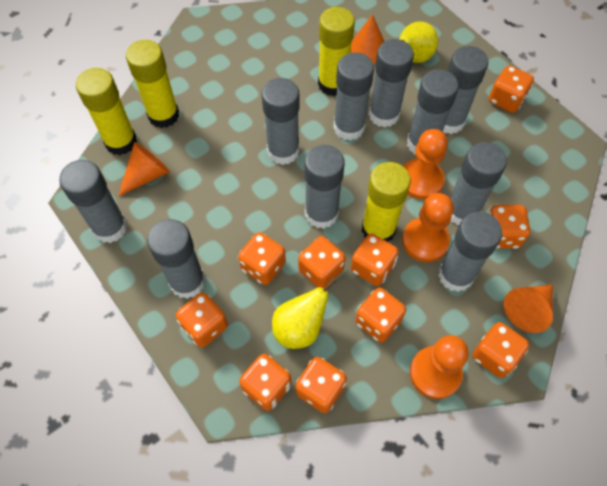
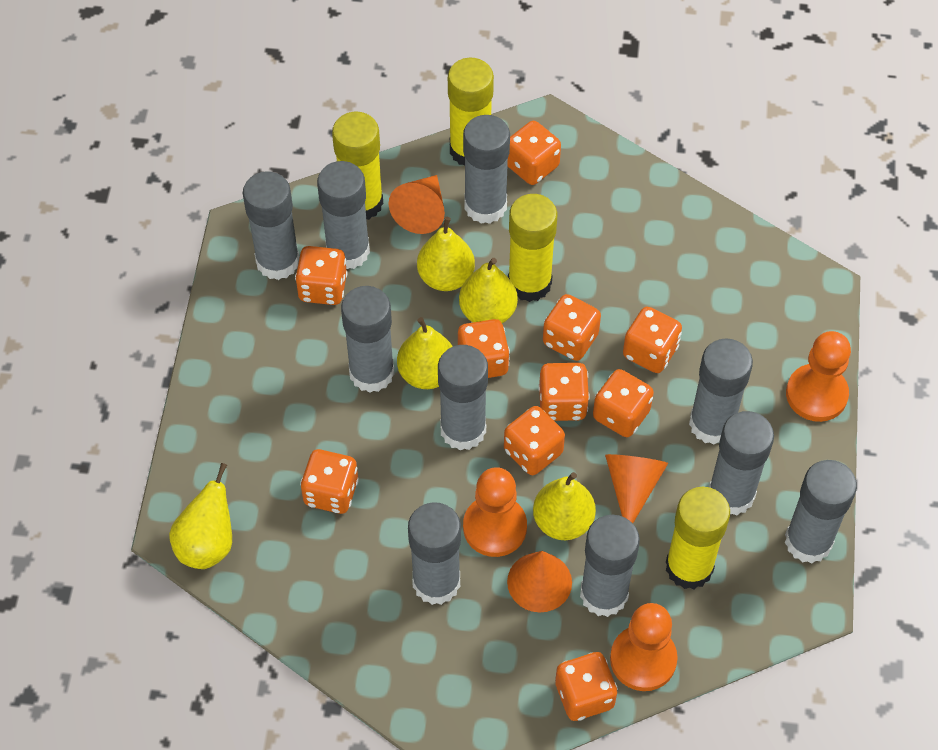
yellow pear: [272,278,336,349] [399,21,438,63] = 2 -> [169,463,232,569] [397,317,453,389] [417,217,475,291] [459,258,518,323] [533,472,596,540] = 5

